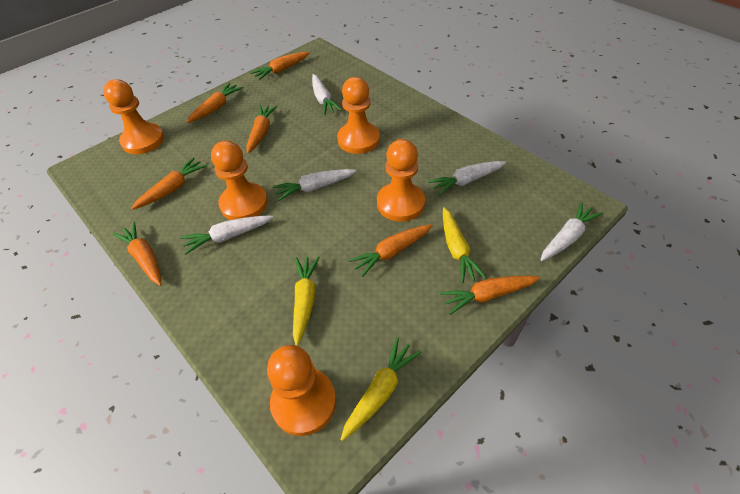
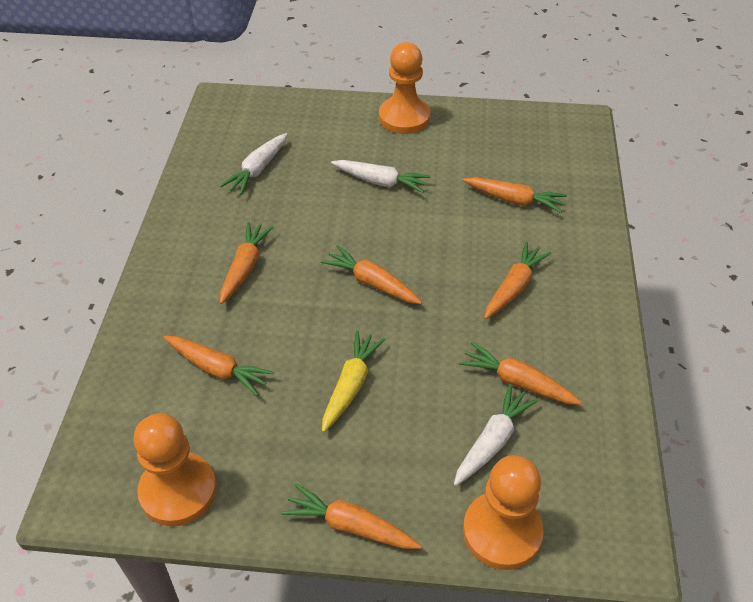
orange pawn: [103,79,164,154] [211,140,268,220] [267,345,336,436] [337,77,380,154] [377,139,425,222] = 5 -> [133,413,217,526] [379,42,430,134] [463,455,544,570] = 3
white carrot: [181,216,273,255] [273,169,356,201] [312,74,342,115] [428,161,506,195] [540,202,603,261] = 5 -> [220,133,288,195] [331,160,431,193] [454,384,538,486] = 3
yellow carrot: [293,256,320,346] [340,338,421,441] [443,207,487,283] = 3 -> [322,330,385,432] = 1

